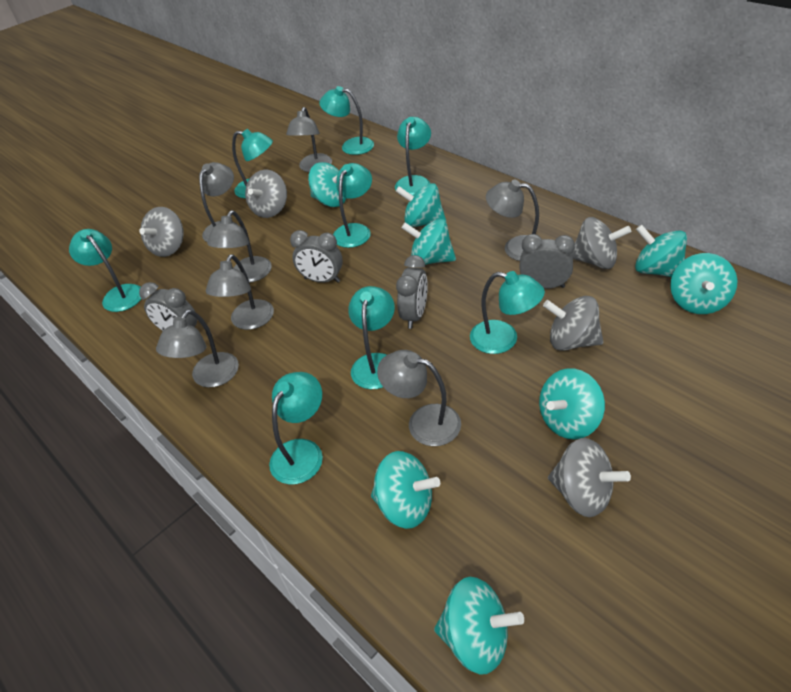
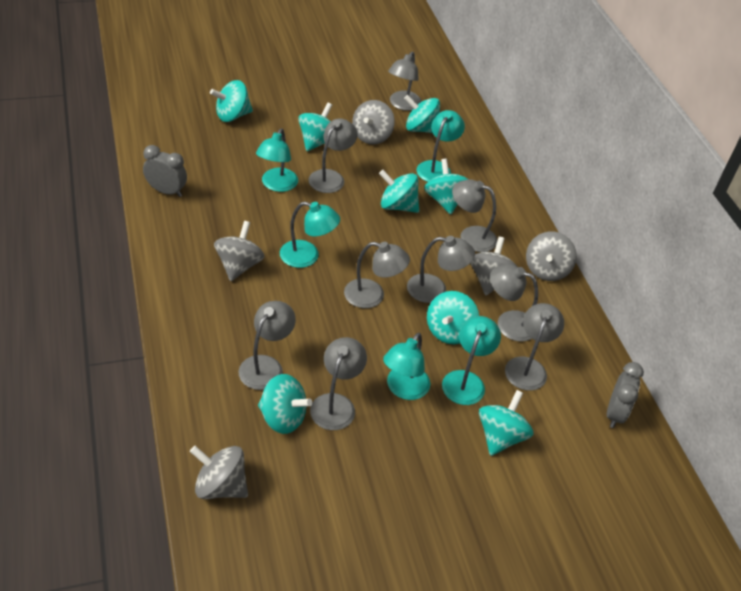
grey clock: [139,282,197,331] [290,230,343,283] [396,255,428,329] [519,234,575,289] = 4 -> [143,145,187,197] [607,362,644,428] = 2
grey lamp: [156,310,239,388] [199,162,236,242] [206,254,274,330] [207,210,271,283] [286,107,332,172] [377,350,461,446] [486,180,539,261] = 7 -> [238,301,296,390] [309,118,357,193] [310,337,367,430] [344,242,410,308] [388,51,422,111] [407,236,475,303] [452,179,497,252] [490,264,538,342] [505,303,564,391] = 9
turquoise lamp: [69,229,141,312] [232,129,273,199] [269,372,323,484] [319,86,374,155] [333,163,372,248] [348,286,395,389] [395,117,431,195] [470,271,545,354] = 8 -> [256,128,298,192] [280,202,340,268] [383,333,430,400] [417,110,465,182] [442,316,501,405] = 5

